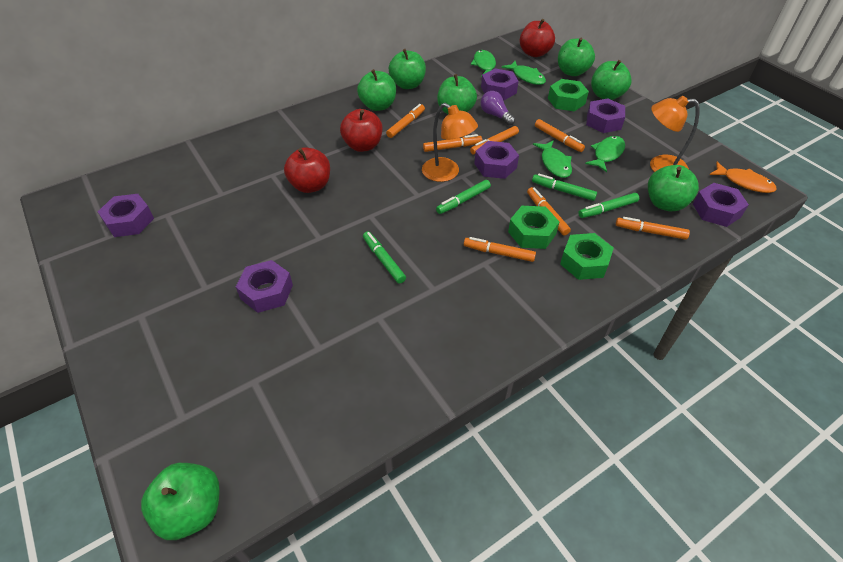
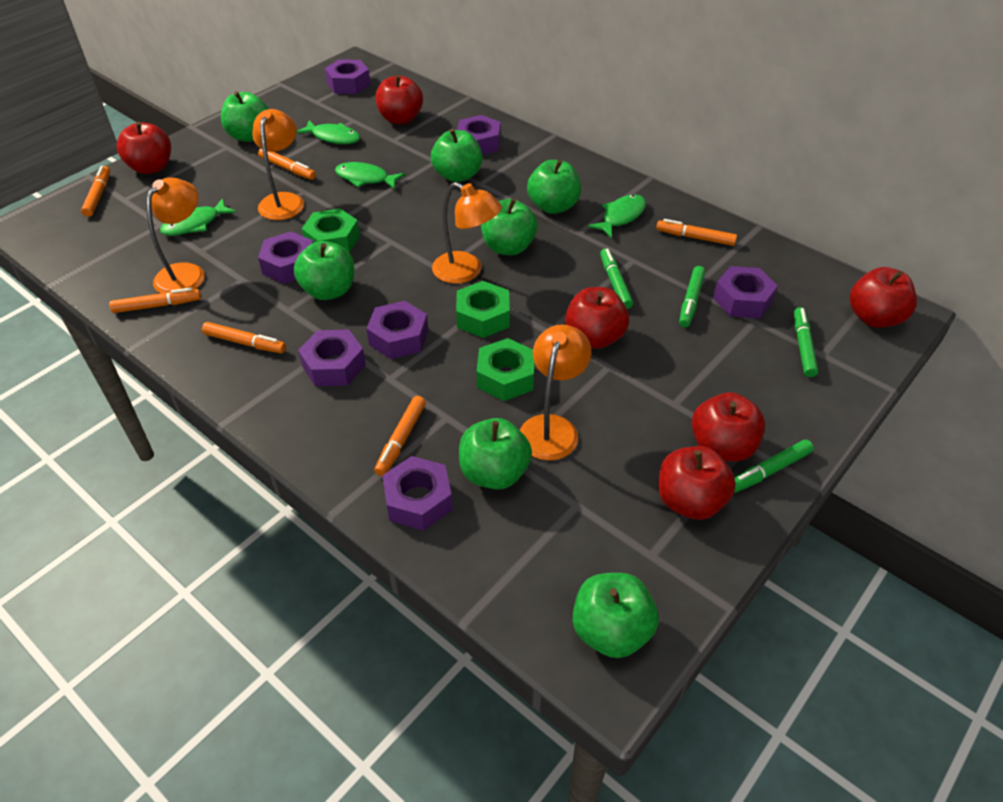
orange fish: [709,162,777,193] = 1 -> none = 0
orange lamp: [422,103,478,182] [650,96,700,172] = 2 -> [146,177,205,293] [252,109,304,220] [432,182,502,284] [520,325,592,461] = 4
orange marker: [386,104,425,138] [423,134,482,152] [464,237,536,262] [470,126,519,155] [527,187,571,236] [535,119,585,152] [616,217,690,240] = 7 -> [81,166,110,217] [109,288,201,313] [202,322,286,353] [258,148,316,180] [374,396,426,476] [656,219,737,246] = 6
purple light bulb: [480,91,515,126] = 1 -> none = 0
purple nut: [98,194,154,237] [236,260,293,313] [474,141,519,179] [481,69,518,100] [586,99,625,133] [693,183,749,227] = 6 -> [258,232,313,284] [298,329,366,386] [325,59,371,94] [366,301,428,359] [382,456,453,531] [457,115,501,155] [713,266,778,319] = 7
red apple: [284,147,330,193] [340,109,382,152] [520,19,555,57] = 3 -> [117,122,171,174] [376,75,423,124] [565,287,629,349] [658,446,736,520] [691,392,765,462] [850,267,917,328] = 6

